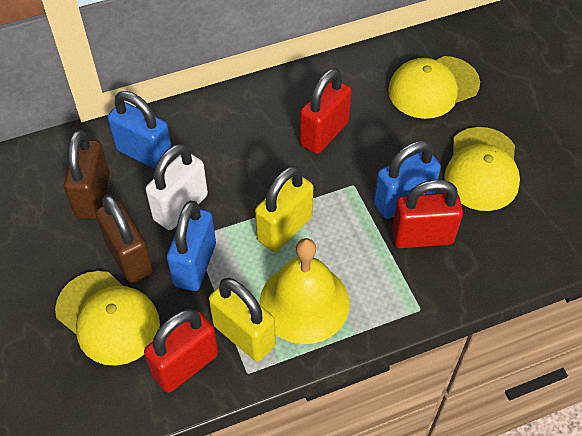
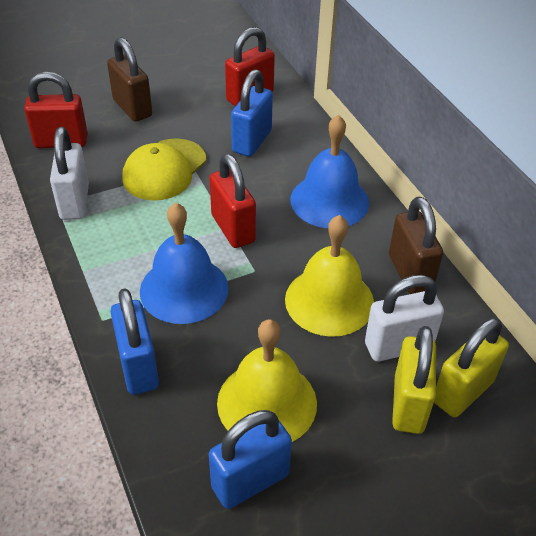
blue bell: none = 0 -> [140,203,228,324] [290,115,369,228] = 2
white padlock: [145,144,208,230] = 1 -> [50,127,89,220] [365,275,444,362] = 2
yellow bell: [259,238,350,344] = 1 -> [217,319,317,442] [285,215,374,337] = 2
yellow cap: [55,271,160,366] [388,56,480,119] [444,127,520,211] = 3 -> [122,138,206,200] = 1

